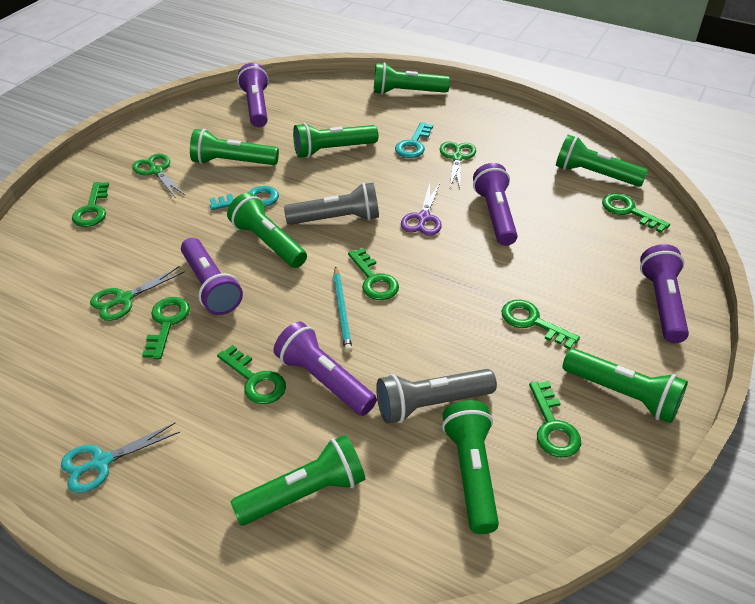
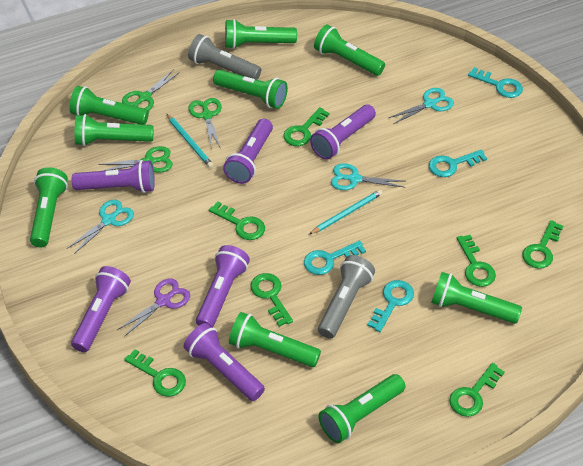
green flashlight: [190,129,279,165] [227,193,307,268] [231,435,365,525] [293,123,378,158] [374,62,450,95] [442,400,499,534] [556,135,648,187] [562,348,688,423] = 8 -> [30,167,68,247] [70,86,149,125] [75,114,154,146] [213,70,288,109] [225,19,297,49] [229,312,321,367] [314,24,385,76] [319,374,406,443] [431,272,522,324] = 9
purple flashlight: [181,238,243,315] [237,63,269,127] [273,321,377,416] [473,163,518,246] [640,244,689,343] = 5 -> [71,160,155,193] [71,266,131,352] [184,323,265,401] [196,245,250,328] [223,119,273,184] [310,105,376,160] = 6
turquoise key: [210,186,279,210] [395,122,433,158] = 2 -> [304,240,366,275] [367,280,414,332] [429,149,487,177] [468,67,523,98] = 4
turquoise pencil: [333,266,352,353] = 1 -> [166,113,213,168] [309,190,383,234] = 2
turquoise scissors: [61,423,180,493] = 1 -> [67,200,134,254] [331,163,405,190] [389,88,454,124] = 3

